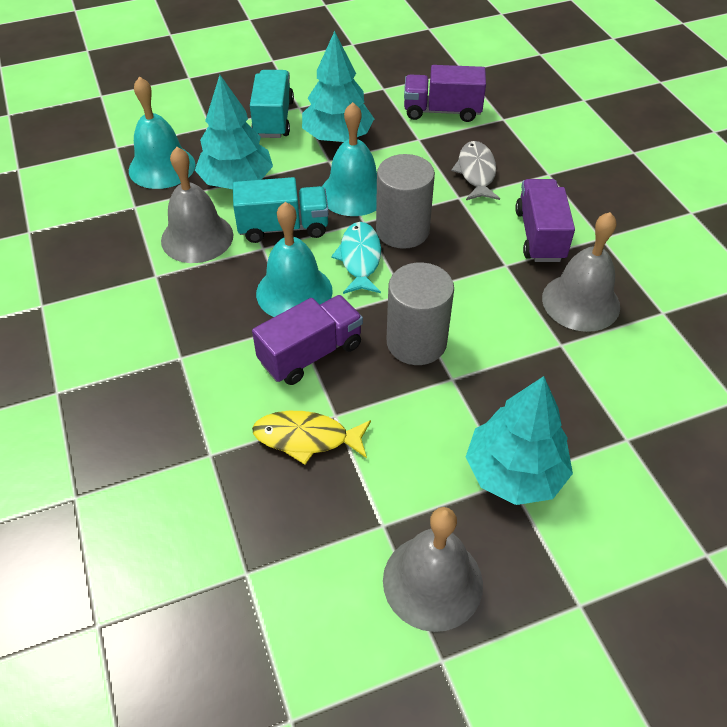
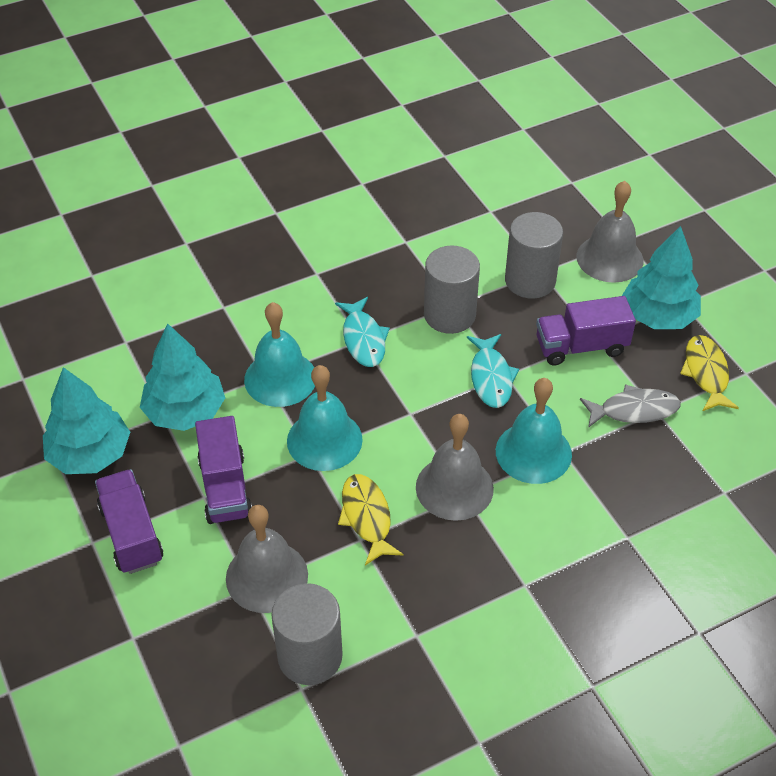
grey cylinder: [376,154,435,249] [387,262,454,365] = 2 -> [272,583,343,685] [424,246,480,334] [505,212,563,299] = 3
turquoise fish: [331,222,381,294] = 1 -> [335,297,390,367] [467,334,519,408] = 2
turquoise truck: [233,177,329,243] [250,70,294,138] = 2 -> none = 0
yellow fish: [252,411,371,465] = 1 -> [338,474,404,565] [680,335,739,411] = 2

